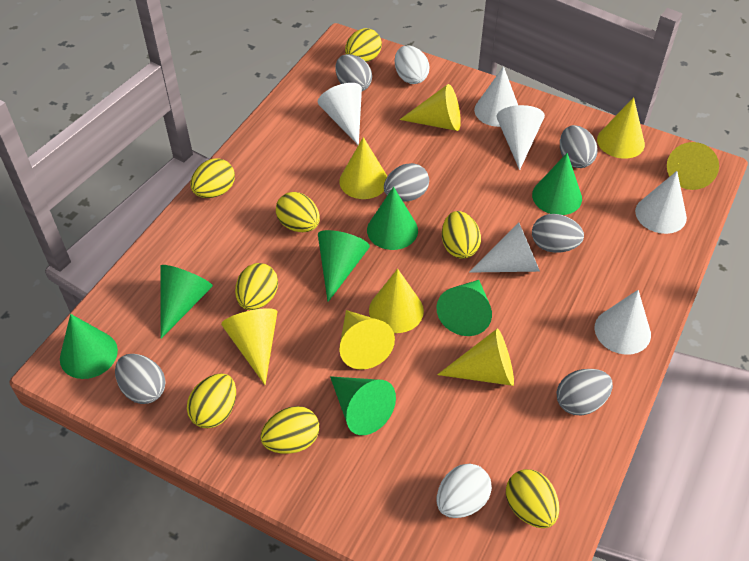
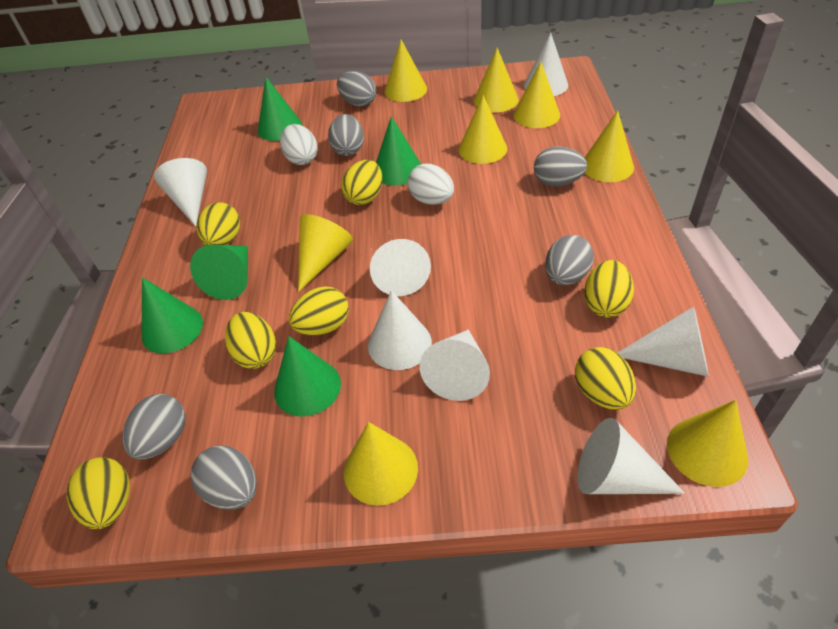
green cone: [60,314,118,379] [160,265,213,338] [318,230,370,302] [330,376,396,435] [367,187,418,250] [436,280,492,336] [532,153,582,215] = 7 -> [142,277,203,354] [190,245,248,300] [258,77,302,141] [274,336,341,416] [376,116,421,186] = 5
white cone: [318,83,362,145] [469,222,540,273] [474,66,518,127] [496,105,545,170] [595,290,651,355] [635,171,687,234] = 6 -> [154,158,207,227] [368,290,432,370] [370,239,431,296] [420,330,490,401] [524,32,568,96] [577,418,685,494] [618,307,709,377] = 7
yellow egg: [187,373,236,428] [190,158,235,198] [235,263,278,310] [260,406,319,454] [276,192,320,232] [345,28,382,62] [442,211,481,259] [506,469,559,528] = 8 -> [67,457,130,529] [197,202,240,245] [225,312,276,369] [289,286,349,336] [341,160,382,205] [575,347,636,410] [584,260,634,317] = 7

